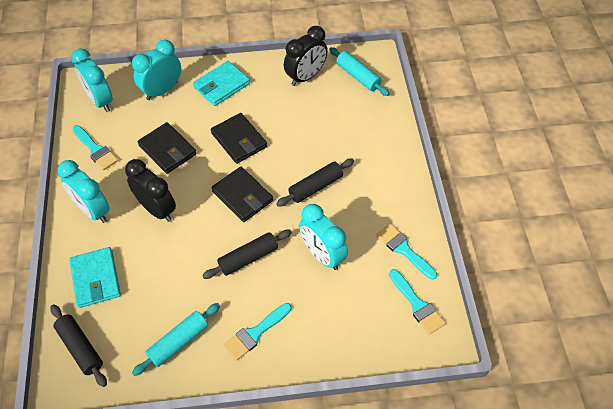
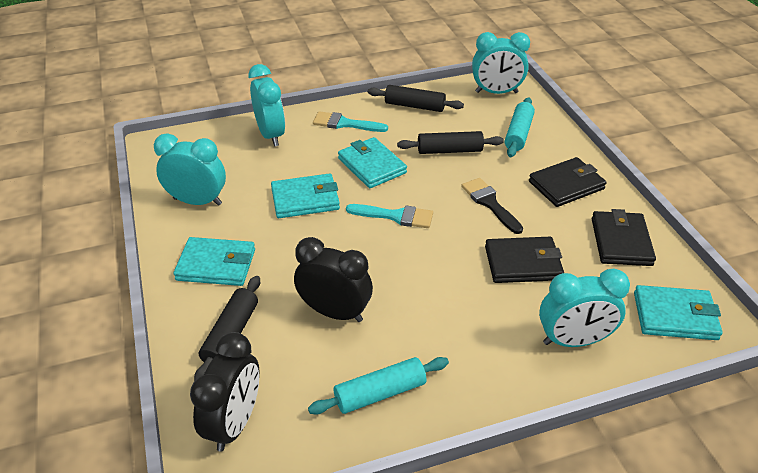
black brush: none = 0 -> [461,178,523,234] = 1
turquoise brush: [72,125,118,170] [223,303,291,361] [376,224,437,280] [389,269,446,334] = 4 -> [313,111,388,132] [346,204,433,228] = 2
turquoise wallet: [69,247,121,308] [193,61,250,106] = 2 -> [173,237,255,286] [271,173,340,218] [338,137,407,188] [634,285,723,340] = 4

